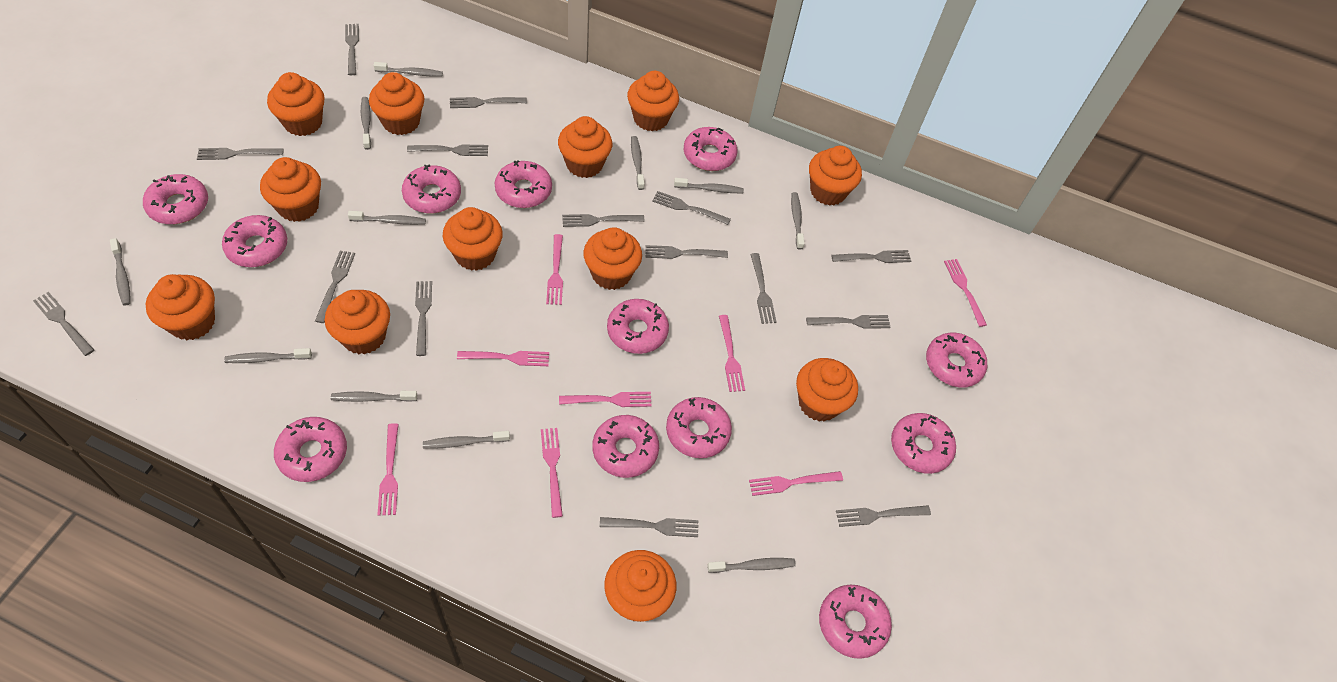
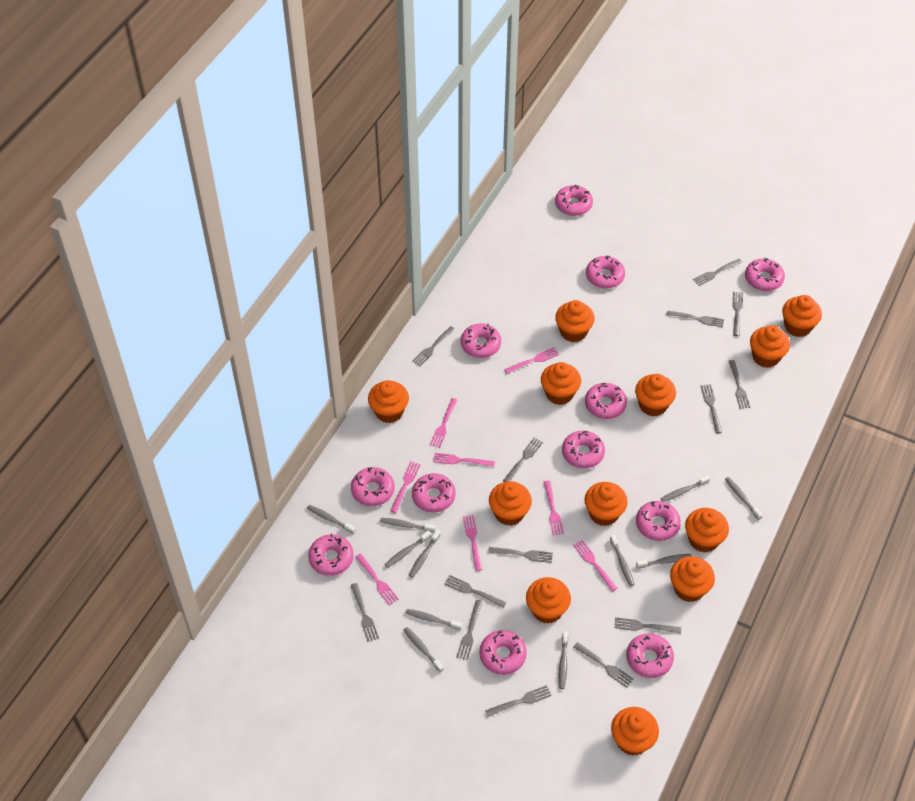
grey fork: [33,292,94,356] [197,148,284,160] [315,251,355,323] [345,24,359,75] [407,144,488,156] [415,281,432,356] [450,97,527,108] [562,214,644,227] [600,517,698,537] [645,245,728,259] [652,191,731,225] [750,253,777,324] [806,315,891,329] [831,250,911,263] [836,505,931,527] = 15 -> [351,583,379,642] [412,326,455,366] [444,575,507,608] [456,600,483,660] [485,685,552,717] [488,547,553,563] [503,438,543,482] [574,642,634,688] [614,617,681,634] [666,311,724,327] [693,259,742,286] [701,384,722,433] [729,360,750,409] [732,292,743,336] = 14

